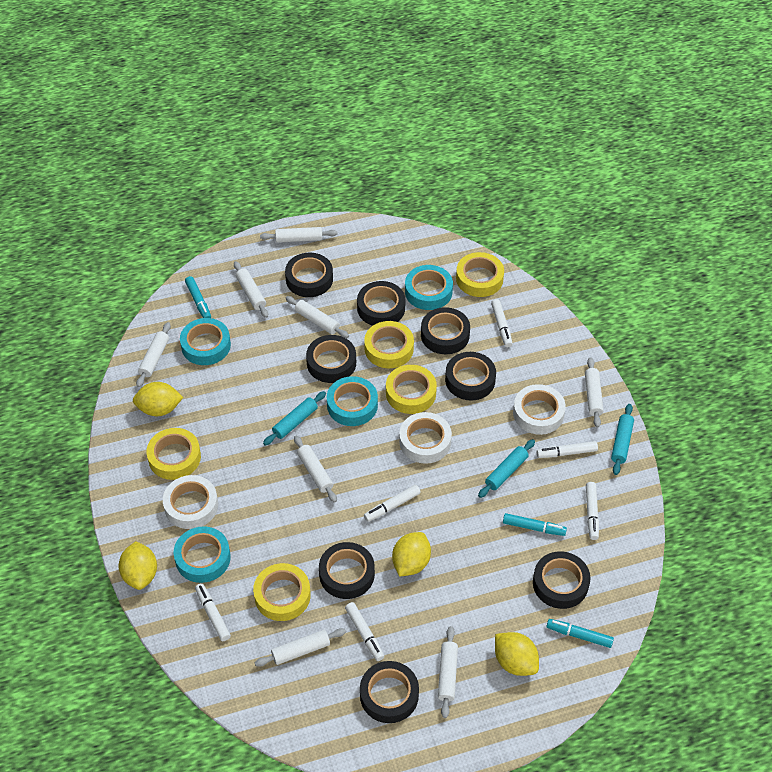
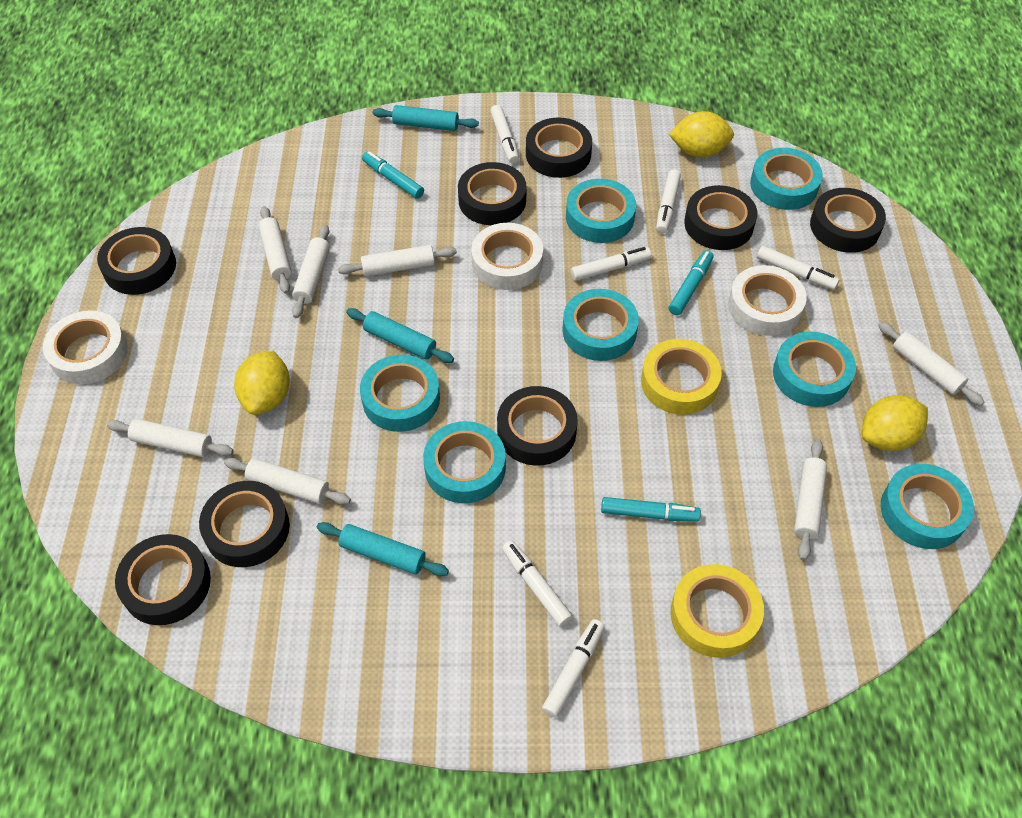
turquoise tape: [174,526,231,583] [180,318,231,365] [327,376,378,426] [405,265,453,310] = 4 -> [360,355,440,432] [423,421,506,503] [562,289,639,361] [566,179,636,243] [750,148,823,210] [773,332,856,407] [881,464,974,549] = 7
white rolling pin: [136,322,171,387] [234,261,268,318] [255,628,346,667] [260,227,338,243] [286,296,349,338] [294,435,337,503] [438,626,458,718] [585,357,604,428] = 8 -> [107,419,234,457] [224,458,351,505] [258,206,292,294] [292,225,330,318] [338,245,457,276] [794,439,827,560] [878,322,984,406] = 7
yellow lemon: [119,541,157,590] [133,382,183,416] [392,532,431,576] [495,632,539,676] = 4 -> [234,350,290,415] [669,111,734,158] [862,395,928,451] = 3
yellow tape: [147,428,201,480] [253,563,311,621] [364,321,414,368] [386,365,437,414] [456,252,504,297] = 5 -> [641,339,722,415] [671,564,764,658] = 2

